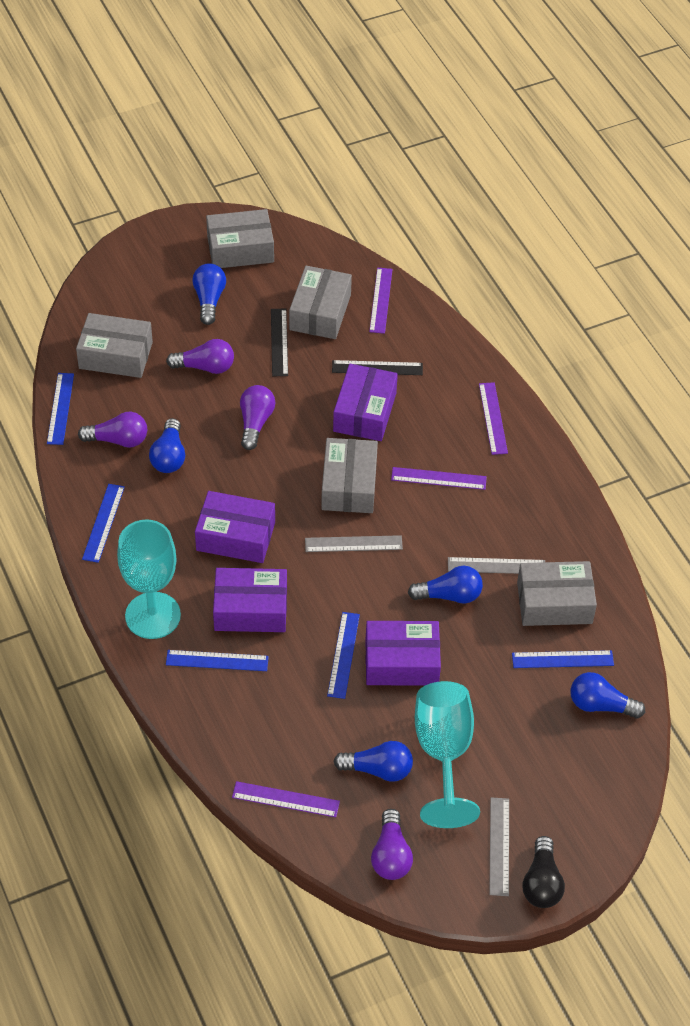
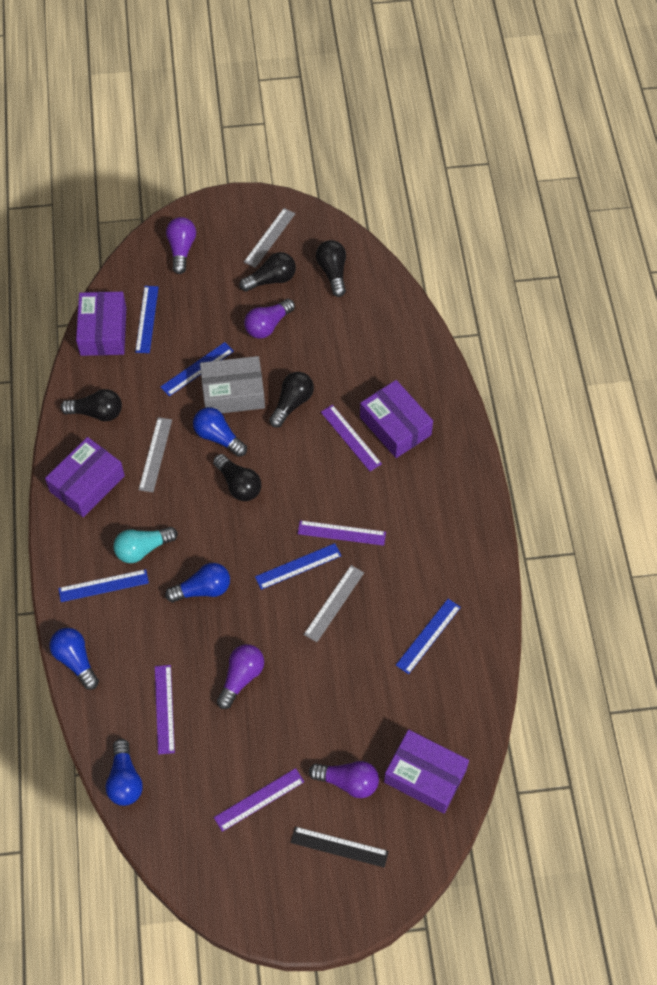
black light bulb: [522,836,565,908] = 1 -> [61,389,122,421] [213,454,261,501] [239,252,296,291] [269,372,314,428] [316,240,346,297] = 5
black ruler: [271,309,288,376] [332,360,423,375] = 2 -> [290,826,389,868] = 1
blue light bulb: [149,418,185,473] [192,263,226,325] [333,741,413,782] [408,566,483,604] [571,672,645,718] = 5 -> [49,628,99,690] [105,739,143,806] [165,563,230,602] [193,407,247,457] = 4
grey box: [76,313,153,378] [206,209,274,268] [289,266,352,339] [321,438,378,513] [517,561,597,626] = 5 -> [200,356,265,413] = 1
turquoise goblet: [117,519,181,639] [415,681,480,828] = 2 -> none = 0
turquoise light bulb: none = 0 -> [114,527,177,563] = 1

